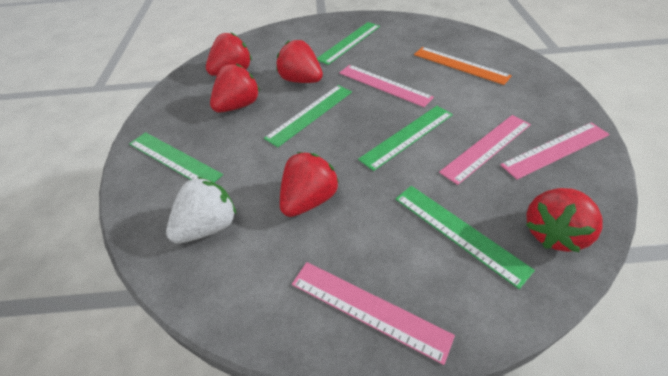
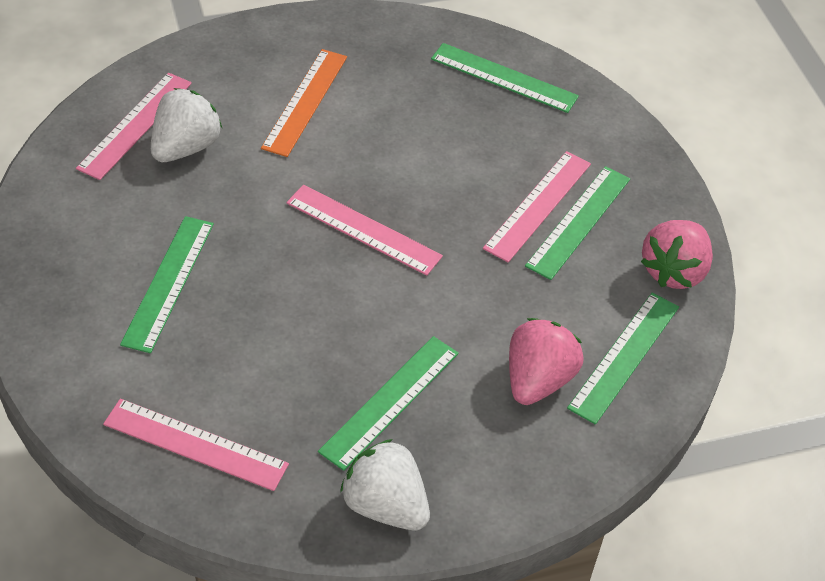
pink strawberry: none = 0 -> [509,318,584,405] [641,220,713,289] = 2
red strawberry: [206,33,252,76] [210,64,260,113] [276,40,323,83] [280,152,339,217] [526,188,603,252] = 5 -> none = 0
white strawberry: [166,177,236,243] = 1 -> [151,88,222,162] [340,439,430,530] = 2

